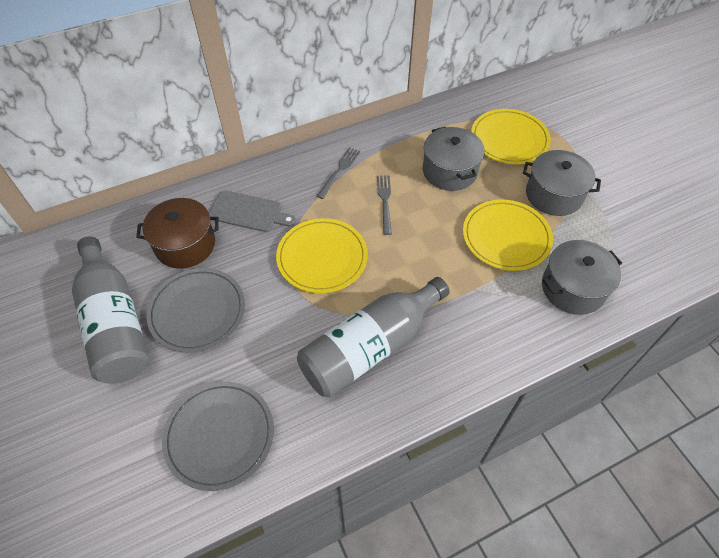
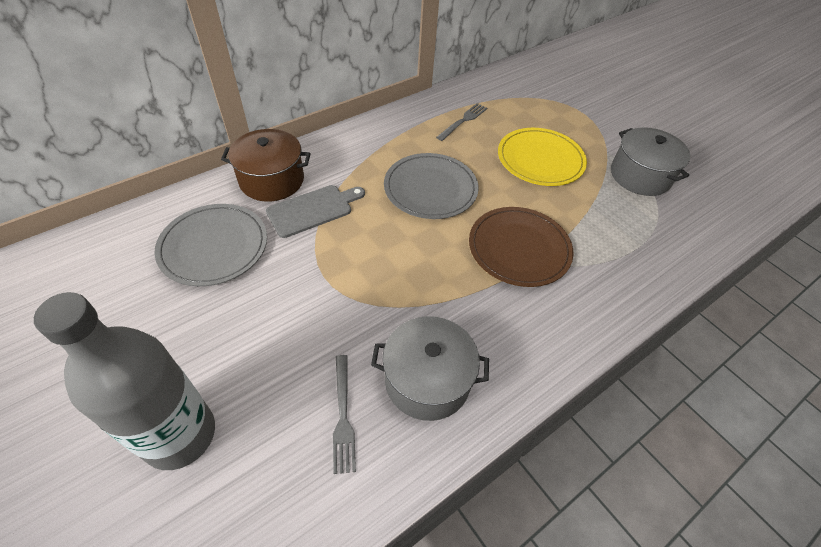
brown plate: none = 0 -> [469,207,574,287] = 1
grey bottle: [72,236,149,384] [297,277,450,397] = 2 -> [34,292,215,470] = 1
grey pot: [422,127,485,191] [523,150,601,216] [542,240,622,315] = 3 -> [371,316,489,421] [611,127,690,196] = 2
yellow plate: [276,218,368,293] [463,199,553,271] [471,109,551,164] = 3 -> [498,128,587,186] = 1

